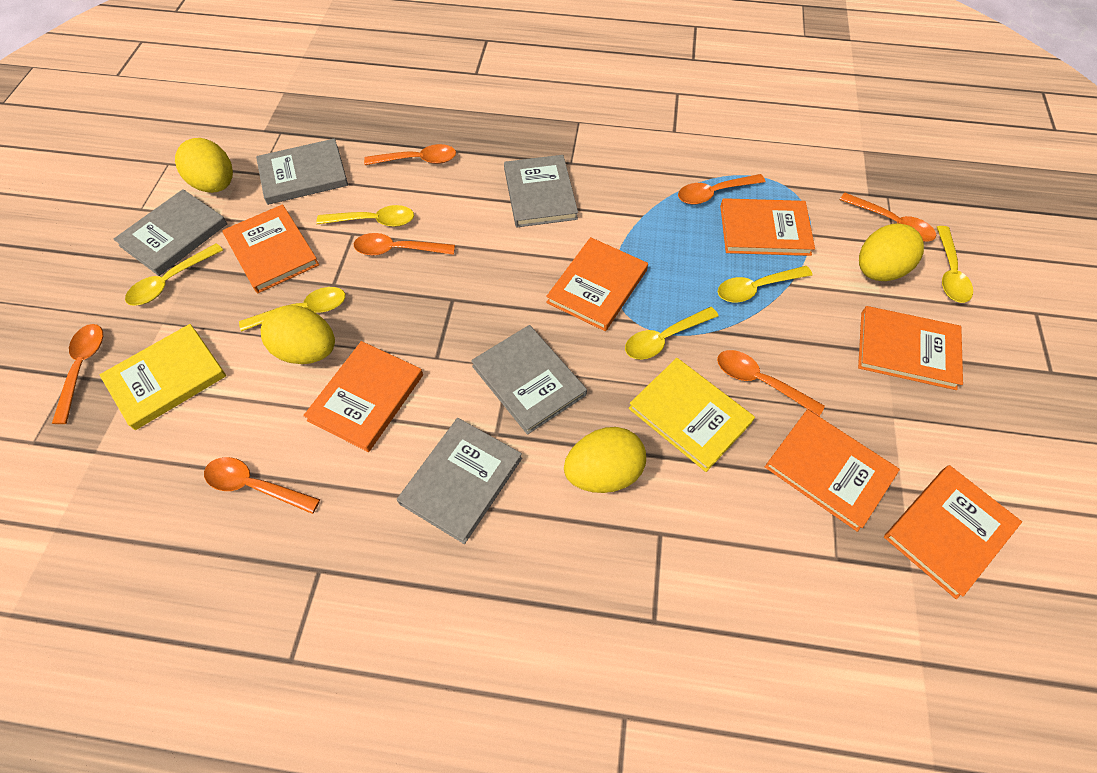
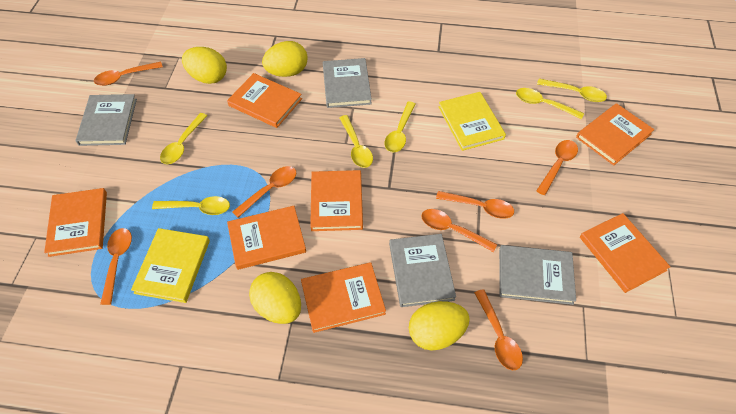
grey book: [114,189,227,276] [256,139,348,205] [397,418,522,544] [471,325,587,435] [504,155,578,227] = 5 -> [75,94,137,146] [323,58,372,108] [389,234,456,307] [499,245,576,305] = 4

